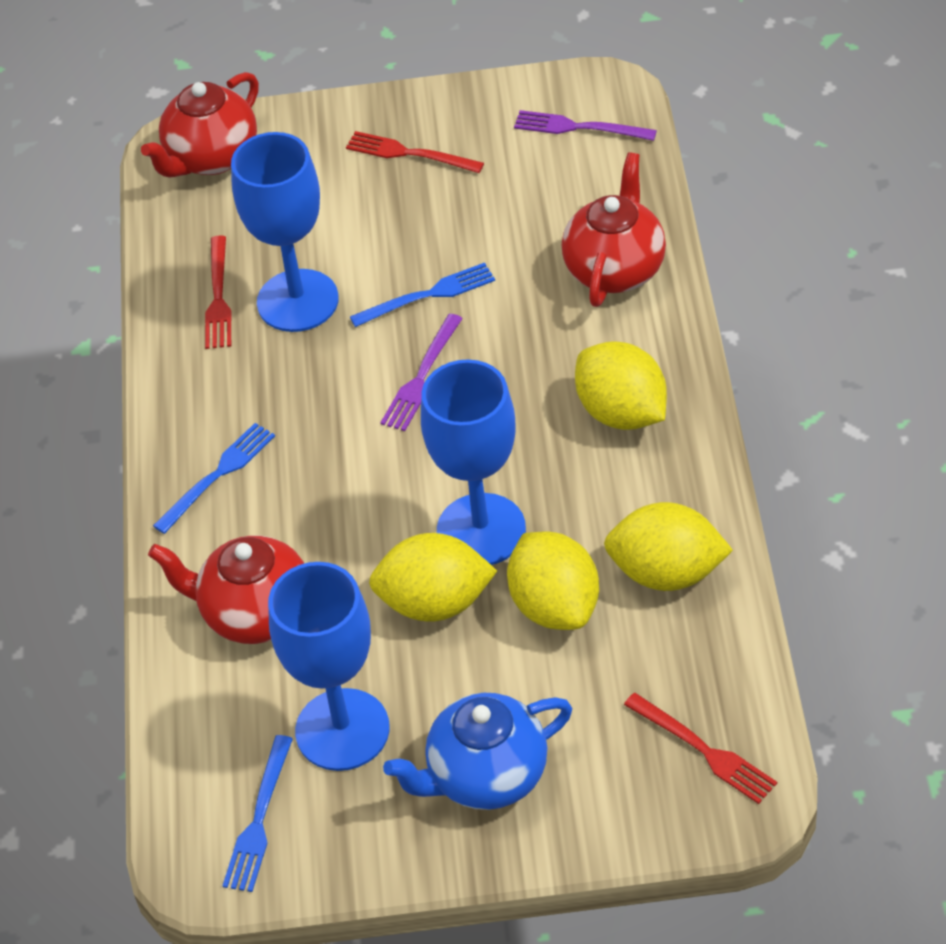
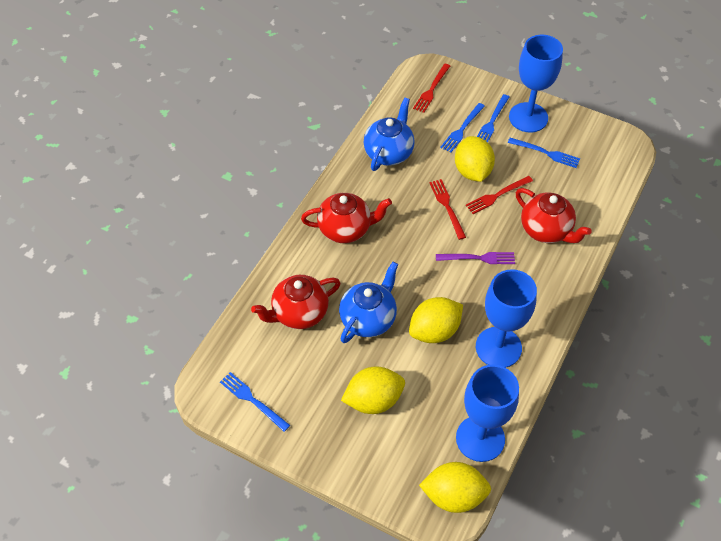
blue fork: [153,423,275,534] [223,735,293,892] [350,263,495,327] = 3 -> [220,372,290,432] [440,103,485,153] [477,94,509,142] [508,138,580,168] = 4
blue teapot: [383,693,572,810] = 1 -> [339,262,398,343] [364,97,415,171] = 2
purple fork: [380,314,463,431] [514,110,657,141] = 2 -> [436,252,515,264] = 1

